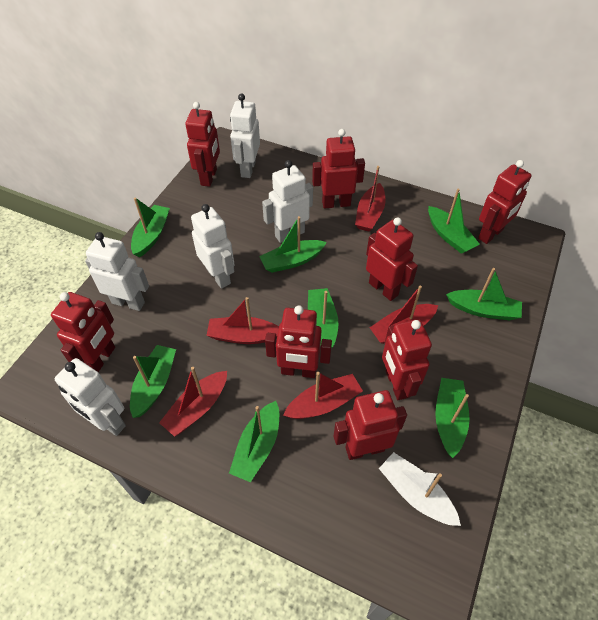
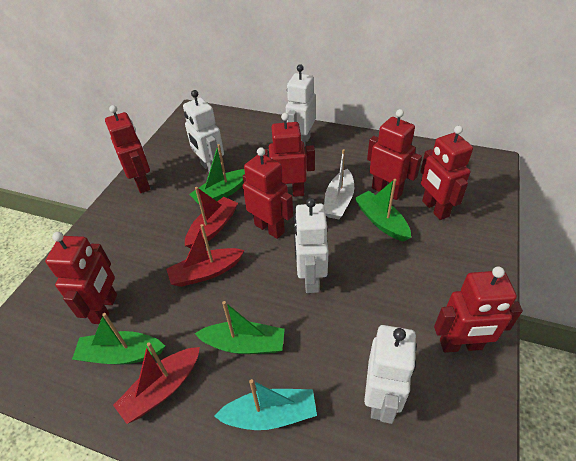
green boat: [130,345,176,418] [131,197,170,257] [229,401,279,482] [259,216,327,273] [308,288,339,349] [428,189,480,254] [435,378,470,458] [446,268,522,320] = 8 -> [72,313,165,364] [189,144,245,204] [195,301,285,354] [355,179,411,242] = 4
red boat: [159,367,227,437] [207,297,279,344] [283,372,363,419] [355,166,385,231] [369,286,438,344] = 5 -> [113,342,200,424] [166,224,245,287] [185,187,238,249] = 3
red robot: [51,292,115,372] [185,102,220,187] [265,305,332,378] [312,129,365,209] [334,390,407,460] [366,217,418,301] [382,319,432,400] [478,160,532,244] = 8 -> [45,232,117,324] [105,105,151,193] [243,147,293,239] [264,113,315,197] [367,109,422,200] [420,126,473,220] [434,266,523,353] = 7
turquoise boat: none = 0 -> [214,379,317,430] = 1
white robot: [55,358,126,436] [85,232,149,311] [191,204,235,289] [230,93,260,178] [262,160,313,243] = 5 -> [183,90,224,172] [286,64,316,146] [294,198,329,293] [364,325,417,424] = 4

